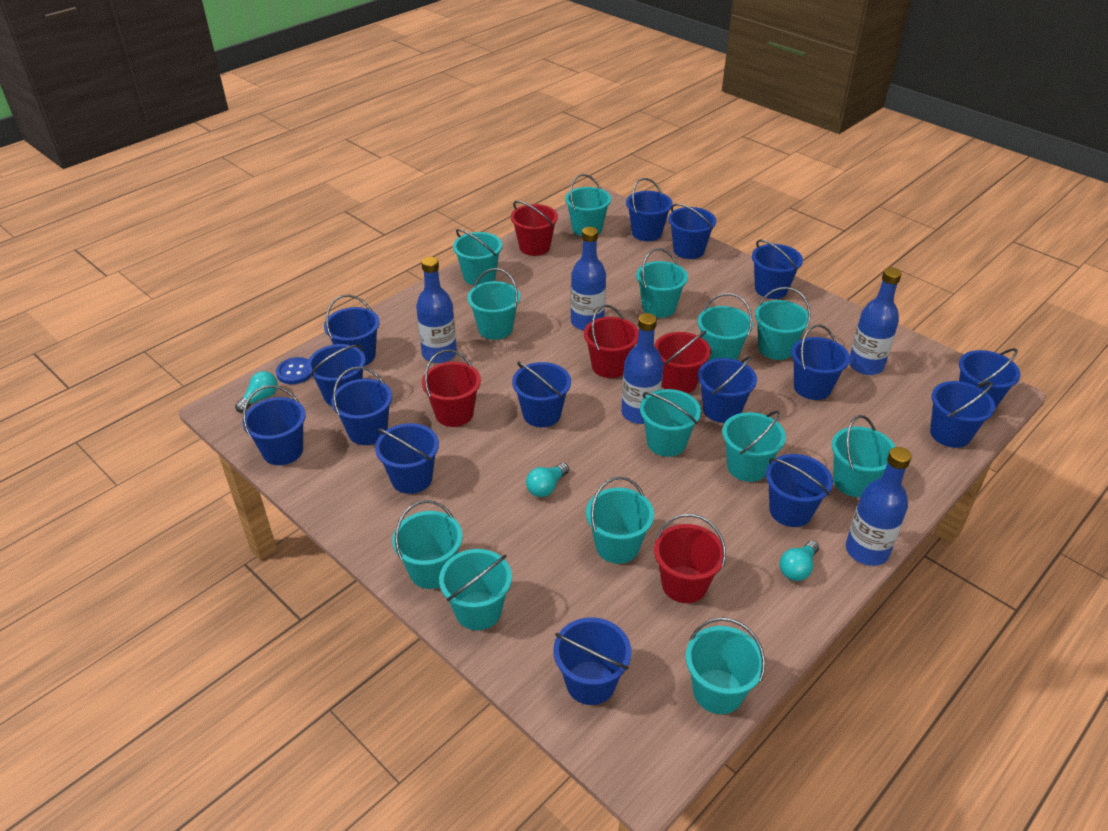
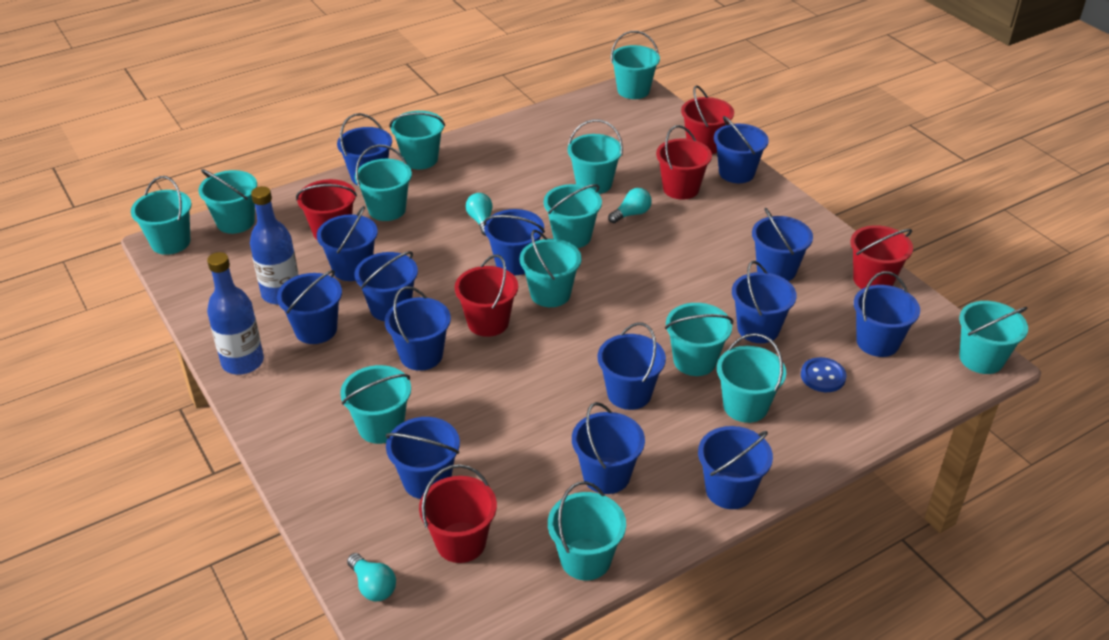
blue bottle: [416,257,457,363] [571,227,606,330] [621,313,664,424] [846,447,912,566] [849,268,901,375] = 5 -> [207,252,264,375] [250,186,298,305] = 2
blue bucket: [242,385,306,465] [307,344,366,406] [324,295,380,366] [331,366,392,445] [375,423,439,494] [512,362,571,427] [554,617,631,705] [626,178,673,241] [668,203,716,259] [698,356,757,423] [752,240,803,299] [766,454,833,527] [791,324,850,400] [930,381,995,448] [959,348,1021,409] = 15 -> [277,270,342,344] [317,206,378,281] [337,113,392,185] [355,251,418,321] [385,286,451,371] [385,417,460,499] [484,209,545,275] [572,402,645,494] [598,322,666,410] [698,426,773,509] [714,116,769,183] [732,261,797,343] [752,208,813,281] [854,272,920,357] = 14
red bucket: [422,349,481,427] [511,201,558,256] [584,305,639,378] [654,331,711,394] [654,514,726,603] = 5 -> [296,179,357,240] [419,464,497,563] [455,254,518,337] [656,125,712,200] [681,85,734,154] [851,225,913,289] = 6

